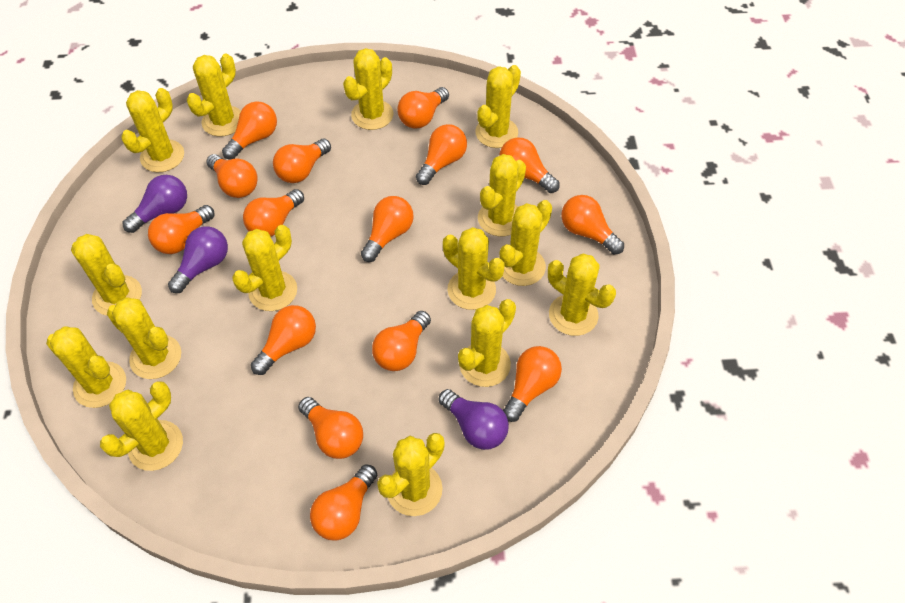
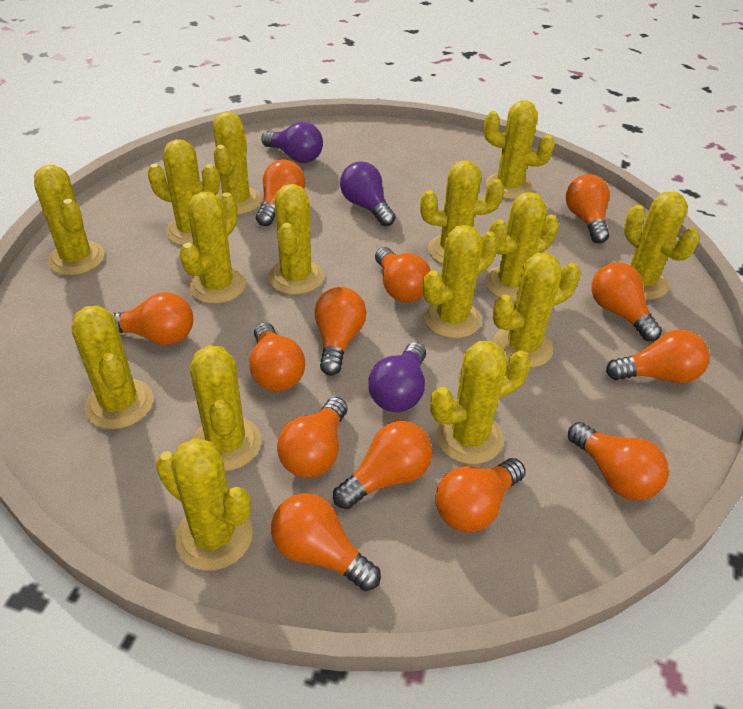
orange light bulb: [148,205,214,254] [206,154,258,198] [222,101,277,160] [243,189,304,237] [251,305,316,375] [273,138,331,183] [298,397,363,459] [310,464,377,541] [361,196,414,262] [372,311,431,371] [397,87,449,129] [416,124,467,185] [499,137,560,193] [503,346,562,422] [561,195,624,255] = 15 -> [112,292,193,345] [249,322,305,391] [256,159,305,226] [271,493,381,591] [277,397,347,478] [315,287,366,375] [333,421,432,509] [375,247,431,303] [435,458,525,532] [565,174,610,243] [568,422,669,500] [591,262,662,341] [606,330,709,383] = 13

